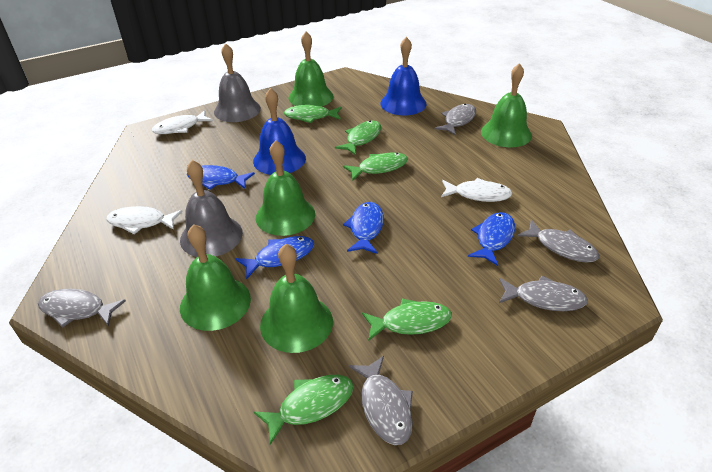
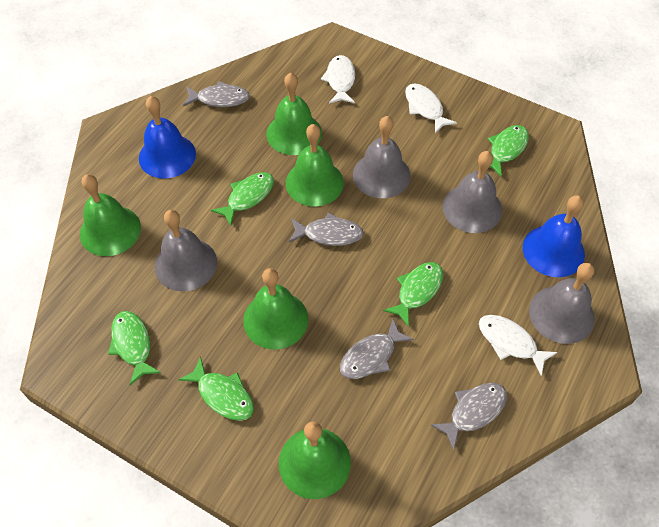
blue fish: [187,165,255,190] [235,236,314,279] [343,202,384,254] [468,212,515,266] = 4 -> none = 0
grey bell: [180,160,243,257] [214,43,261,122] = 2 -> [155,210,217,291] [353,116,411,198] [443,151,502,233] [529,263,595,344] = 4
grey fish: [38,289,126,328] [349,356,413,445] [435,104,476,136] [499,276,588,311] [518,219,599,263] = 5 -> [183,81,250,107] [289,213,364,246] [340,319,414,379] [431,383,507,451] = 4

